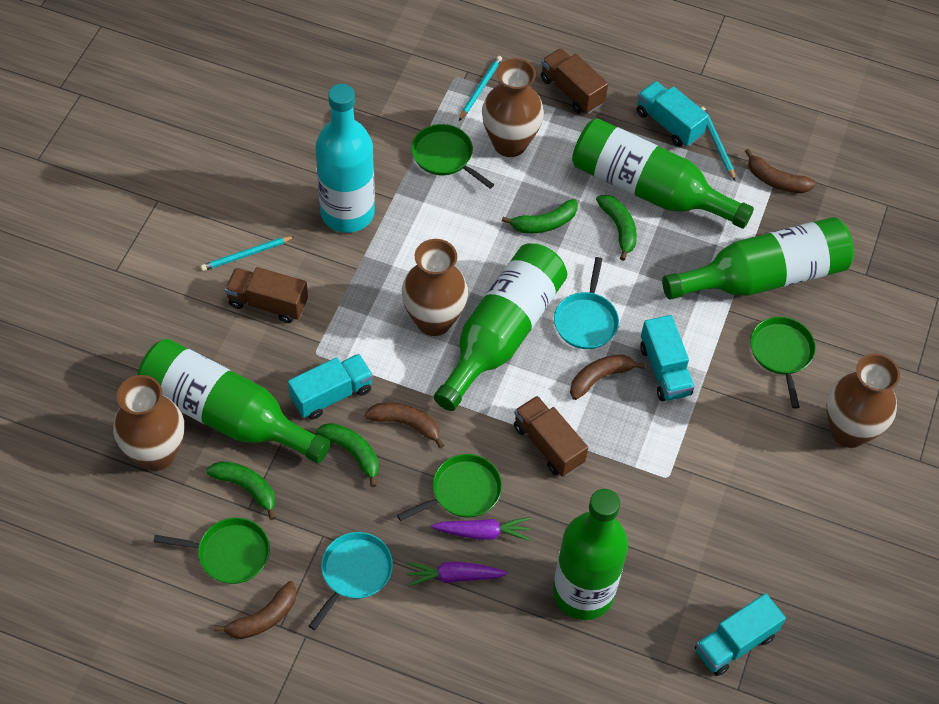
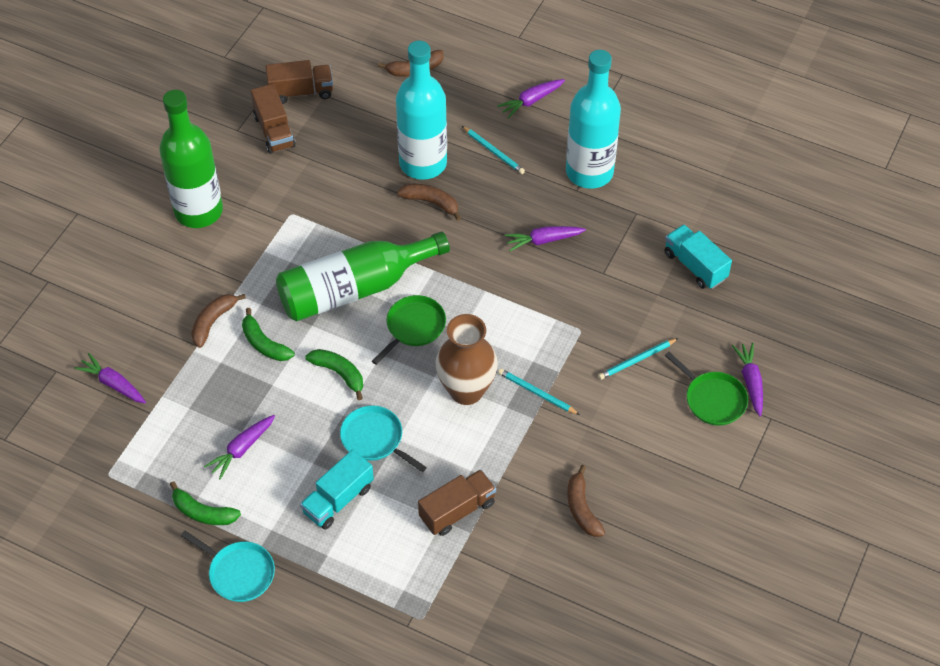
brown vase: [113,375,184,471] [402,239,468,336] [482,58,544,157] [827,353,900,448] = 4 -> [435,314,498,405] = 1
green banana: [206,461,276,520] [316,423,379,487] [502,199,578,234] [596,195,637,261] = 4 -> [170,481,241,525] [242,308,295,361] [305,349,363,400] = 3
green bottle: [138,339,331,464] [434,244,567,411] [553,489,628,620] [572,118,754,229] [662,217,854,300] = 5 -> [159,90,223,228] [276,231,450,321] = 2
green pan: [153,518,270,584] [397,454,502,521] [411,124,494,189] [750,317,816,409] = 4 -> [372,295,446,365] [665,352,748,426] = 2
purple carrot: [407,562,508,587] [431,517,530,541] = 2 -> [74,353,146,404] [204,415,275,480] [497,79,565,118] [505,226,586,251] [732,343,763,417] = 5
turquoise bottle: [315,84,375,233] = 1 -> [396,41,447,180] [566,50,621,189] = 2
turquoise truck: [288,354,373,420] [636,81,709,147] [640,315,695,401] [695,593,786,676] = 4 -> [300,449,374,529] [664,224,732,289] = 2

